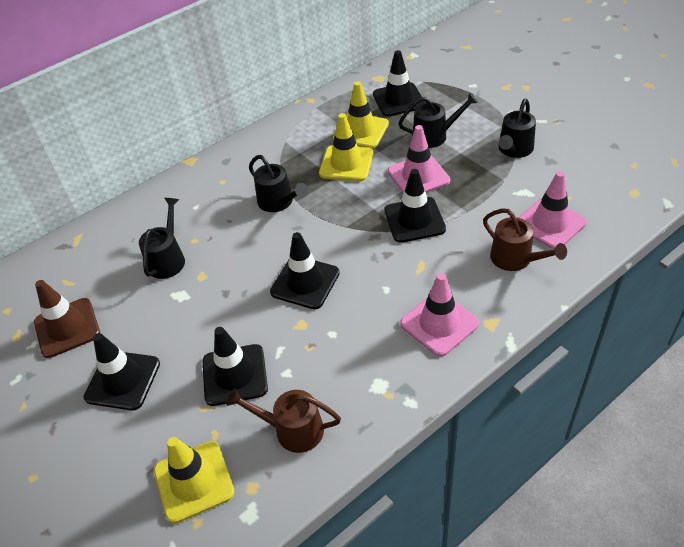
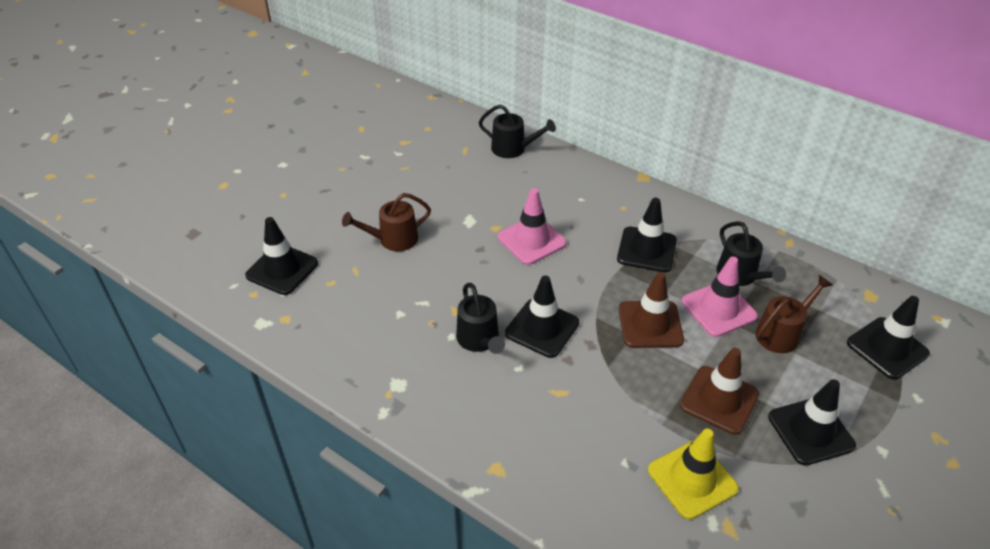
black watering can: [139,198,185,279] [249,155,308,212] [399,93,478,148] [498,99,536,158] = 4 -> [456,283,505,354] [479,104,556,158] [716,221,786,286] = 3
brown traffic cone: [34,280,100,358] = 1 -> [619,272,684,348] [680,348,759,435] = 2
pink traffic cone: [388,125,450,193] [400,273,479,356] [518,171,587,249] = 3 -> [498,188,566,265] [682,257,758,337] = 2
yellow traffic cone: [154,437,235,524] [319,113,373,181] [333,81,389,149] = 3 -> [648,428,739,520] = 1

